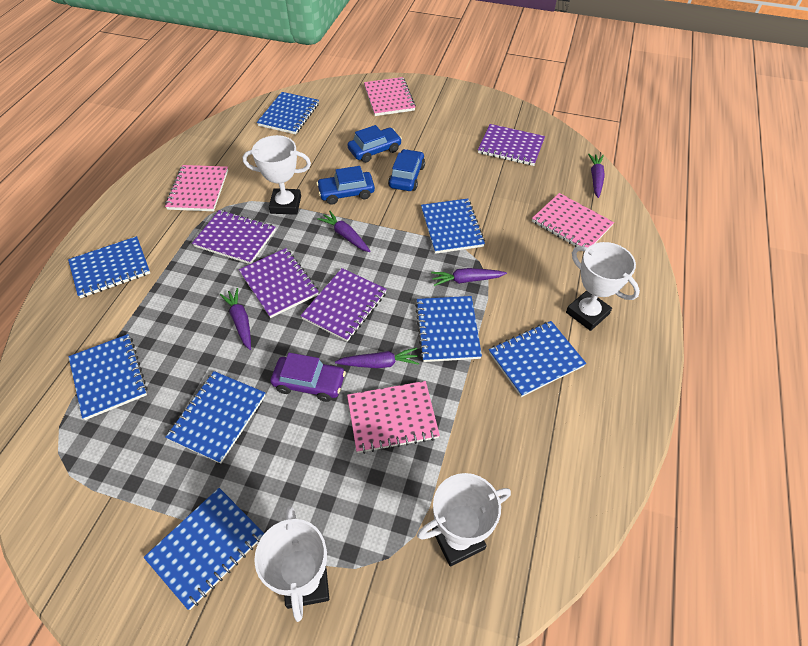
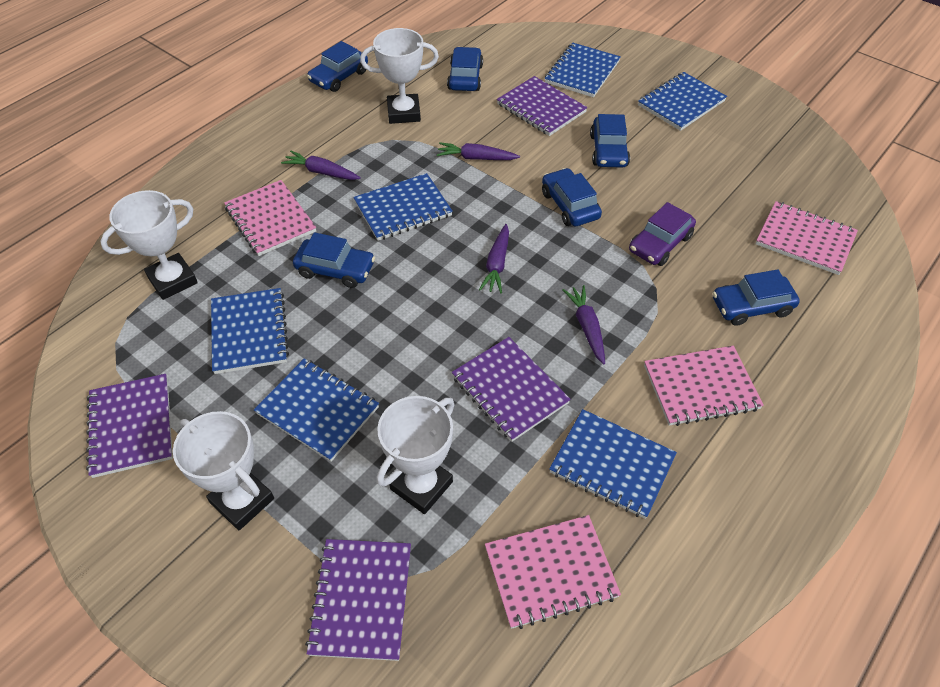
blue car: [316,166,375,205] [348,125,402,163] [388,149,425,191] = 3 -> [293,232,375,288] [307,41,368,92] [447,47,483,91] [542,168,602,226] [590,114,630,168] [713,269,800,326] = 6
blue notebook: [68,236,150,298] [68,334,147,420] [144,488,264,610] [165,371,266,464] [257,92,319,134] [415,296,482,362] [421,199,485,254] [489,321,586,397] = 8 -> [211,288,289,374] [254,358,379,462] [353,173,453,241] [545,43,621,98] [549,409,677,519] [638,72,727,131] = 6
purple carrot: [220,288,251,350] [317,211,371,252] [335,348,419,368] [431,268,507,286] [588,153,605,198] = 5 -> [281,151,361,180] [437,142,520,160] [479,224,509,293] [563,285,605,365] = 4

